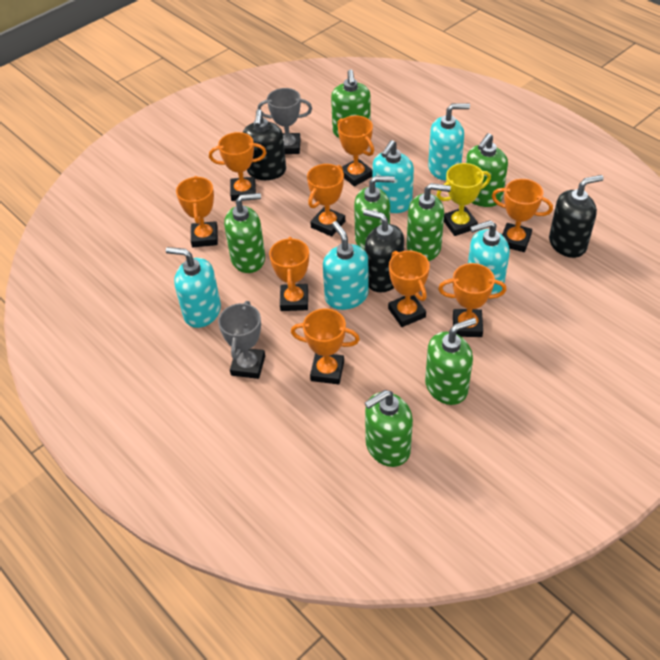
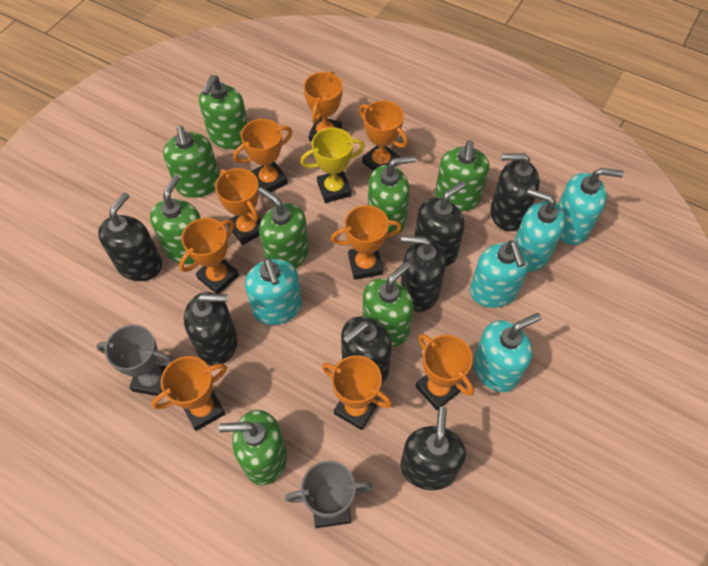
black soap dispenser: [243,109,286,180] [363,209,404,292] [549,175,604,258] = 3 -> [98,192,162,281] [184,292,238,365] [341,316,392,384] [401,236,446,312] [401,407,466,490] [415,181,466,266] [490,153,540,231] = 7
green soap dispenser: [224,193,265,273] [331,69,371,138] [354,176,395,250] [365,390,413,467] [407,183,451,261] [425,318,477,405] [466,133,508,207] = 7 -> [150,175,201,264] [163,126,220,198] [199,75,248,149] [219,410,287,485] [258,187,309,269] [362,261,414,347] [368,156,416,236] [435,140,489,212] = 8

